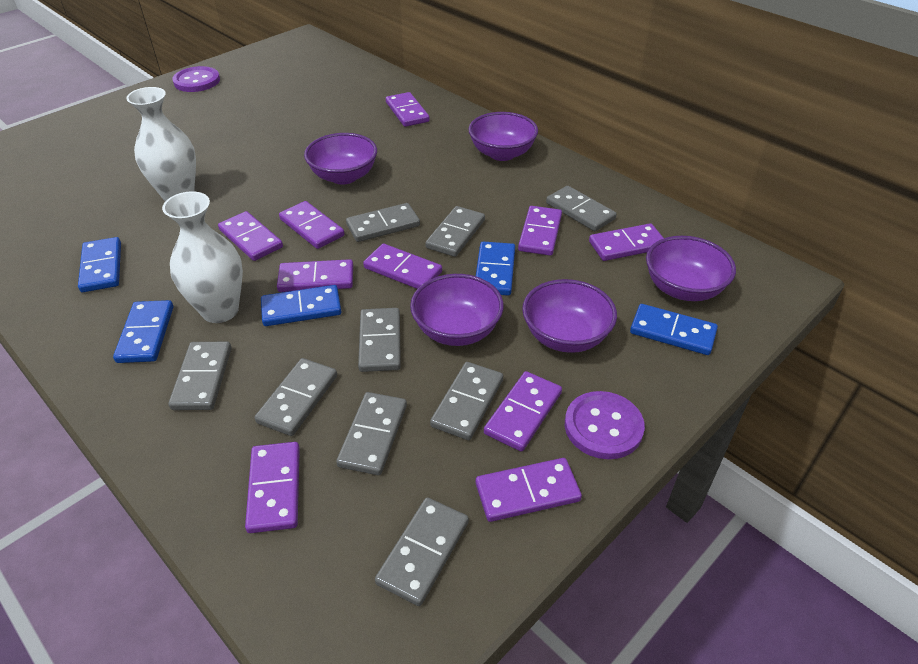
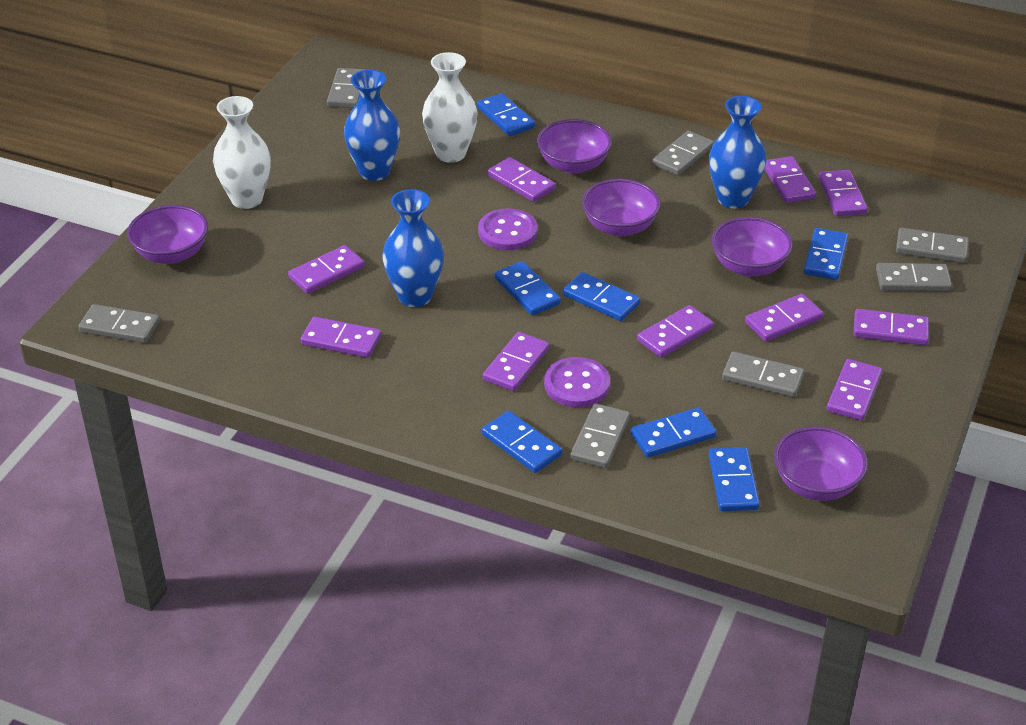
blue domino: [78,237,121,292] [113,300,173,363] [261,285,341,326] [476,242,515,296] [630,304,718,355] = 5 -> [477,93,535,136] [482,411,562,473] [494,261,561,315] [563,272,640,321] [631,408,717,457] [709,447,760,511] [804,228,848,280] = 7
blue vase: none = 0 -> [344,70,400,181] [382,189,444,307] [709,96,766,208] = 3
grey domino: [168,342,231,410] [255,358,337,436] [336,392,407,475] [346,203,420,242] [358,308,401,372] [375,498,469,606] [425,206,485,257] [430,362,503,440] [546,186,617,231] = 9 -> [78,304,160,343] [327,68,365,108] [570,404,630,468] [653,131,714,175] [722,352,804,397] [876,263,952,291] [896,228,968,263] = 7

